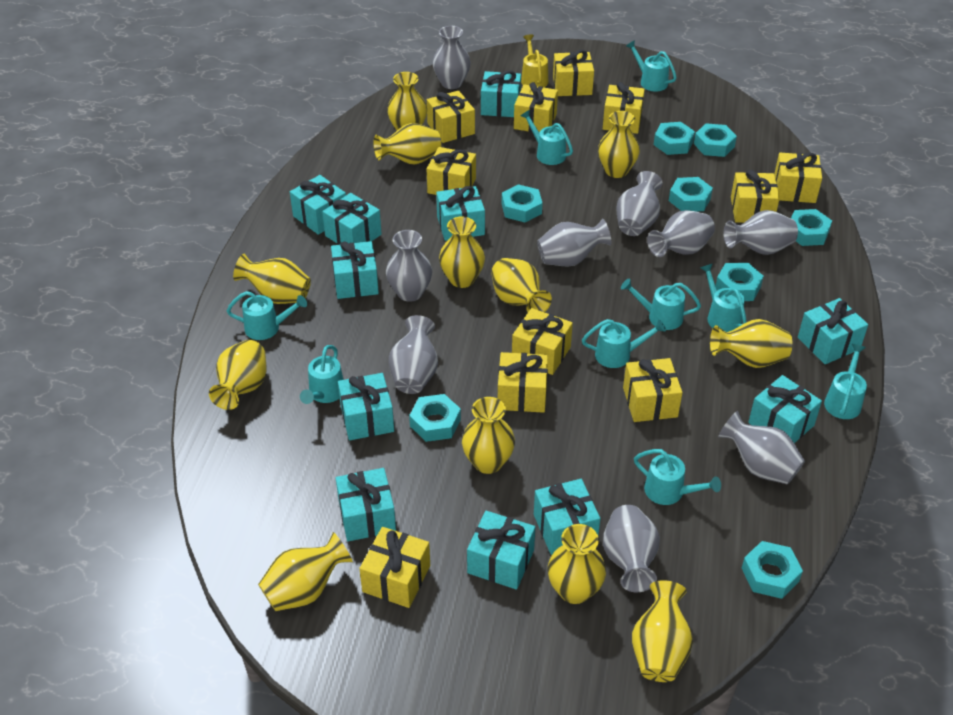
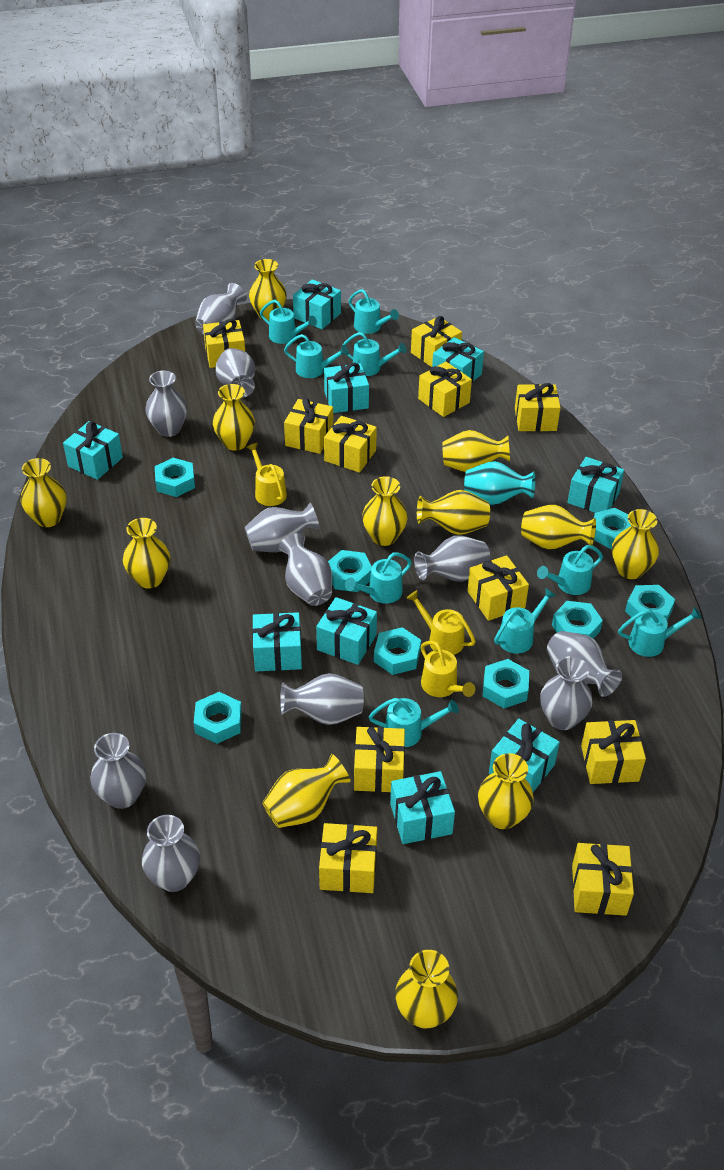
grey vase: [386,230,432,302] [389,315,438,394] [432,26,471,89] [537,219,612,267] [603,505,660,592] [616,171,663,236] [647,210,715,257] [718,411,805,484] [723,210,798,255] = 9 -> [91,733,146,809] [142,815,200,892] [145,371,187,437] [195,283,247,335] [215,348,255,398] [245,503,320,552] [279,533,332,606] [280,673,364,725] [414,536,490,582] [540,656,593,730] [547,631,622,697] = 11
turquoise gift: [290,175,346,235] [322,193,382,245] [331,241,379,299] [336,468,396,541] [338,373,394,440] [436,186,485,241] [467,511,535,589] [481,70,521,117] [534,479,600,555] [748,375,822,443] [798,298,868,364] = 11 -> [63,421,123,480] [252,612,302,671] [293,279,341,329] [316,597,377,665] [324,363,369,413] [390,771,455,844] [432,337,484,382] [489,719,560,792] [567,457,624,513] = 9
turquoise vase: none = 0 -> [464,461,535,505] = 1
yellow watering can: [521,34,548,87] = 1 -> [247,443,287,506] [406,590,476,655] [421,641,475,697] = 3

